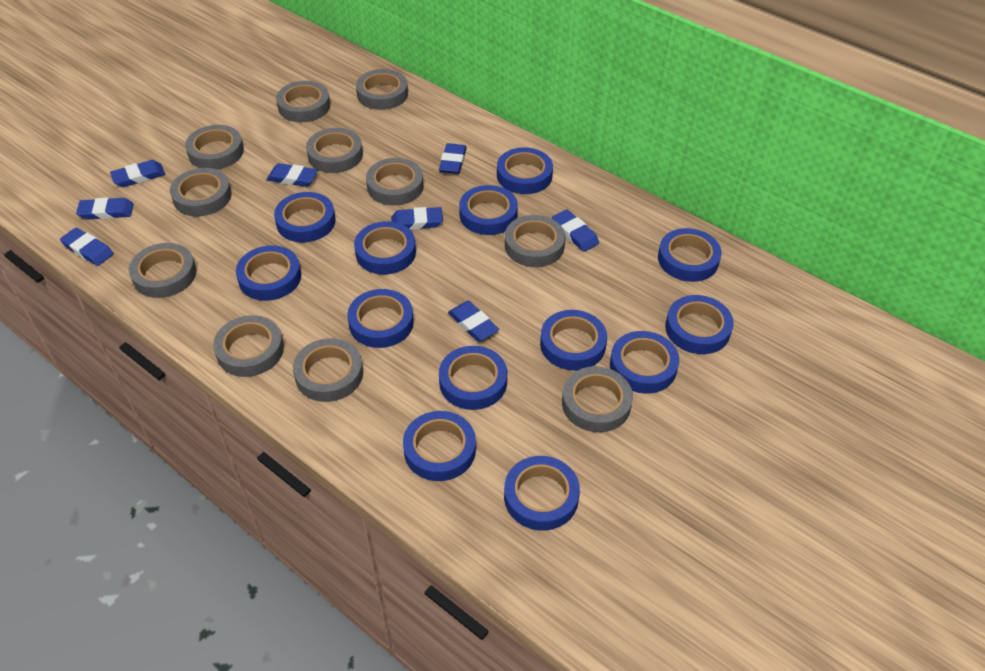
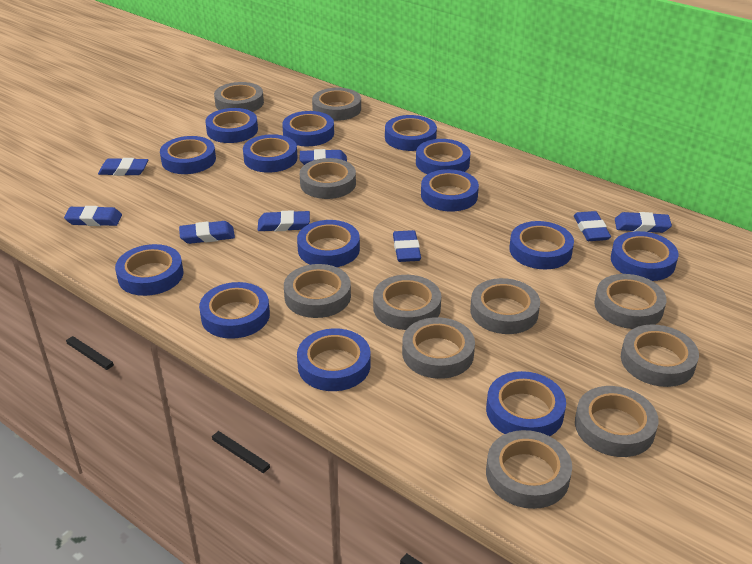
blue tape: [236,245,301,301] [274,192,336,242] [347,289,414,348] [354,221,416,274] [403,411,476,481] [439,346,507,410] [459,185,518,235] [497,147,553,194] [504,456,580,531] [540,310,607,371] [610,331,679,394] [658,228,722,282] [665,295,734,354] = 13 -> [115,244,184,296] [160,136,216,174] [199,282,270,339] [205,108,258,143] [243,134,298,173] [282,111,334,146] [297,220,360,267] [297,328,371,391] [385,115,437,151] [416,139,470,174] [421,169,479,212] [486,371,566,436] [509,221,574,269] [611,231,678,281] = 14

